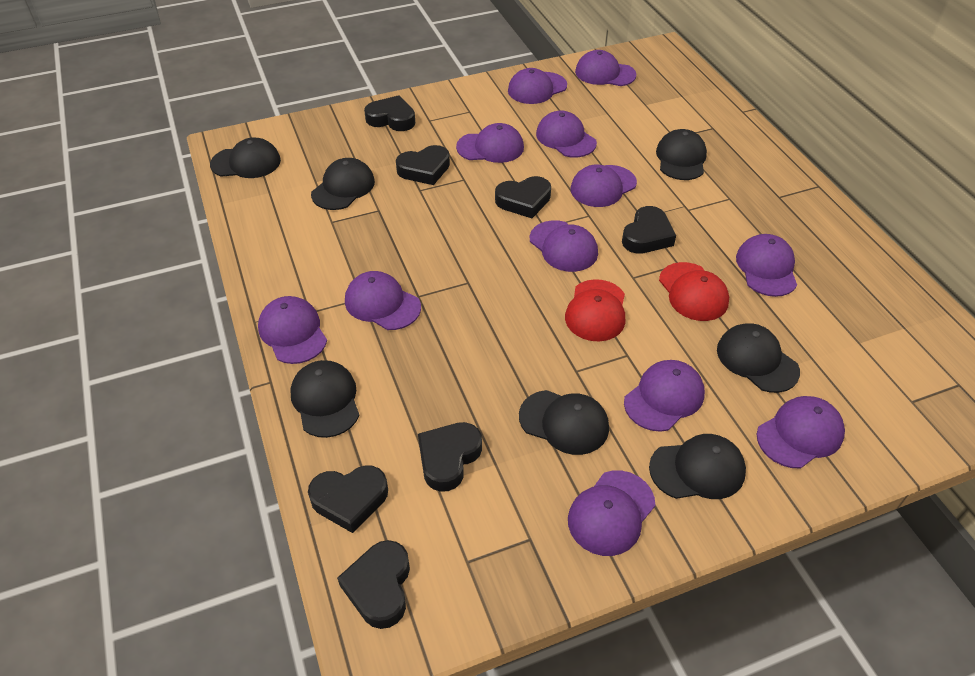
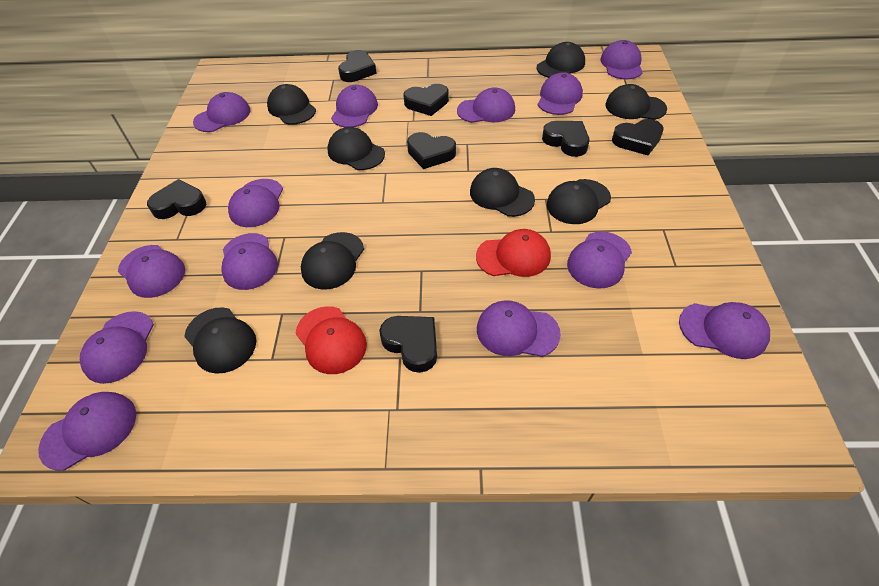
black cap: [210,138,281,178] [290,360,359,438] [311,158,375,210] [519,390,609,455] [649,434,746,499] [656,129,707,180] [717,323,800,393] = 7 -> [184,307,256,374] [267,84,316,124] [301,232,364,290] [327,127,385,170] [470,168,535,217] [536,42,585,78] [547,179,611,224] [605,84,667,120] = 8
purple cap: [258,296,327,364] [345,271,421,330] [456,123,524,163] [508,68,567,104] [530,220,598,272] [536,111,597,158] [568,470,655,556] [571,165,637,207] [575,50,636,86] [624,360,705,432] [736,234,797,297] [757,396,845,469] = 12 -> [38,392,136,471] [80,311,154,384] [118,245,185,298] [193,92,251,132] [221,233,278,290] [228,179,283,227] [331,85,378,127] [457,87,515,123] [477,300,561,357] [538,72,583,115] [567,232,632,289] [600,40,643,79] [679,302,770,359] = 13

